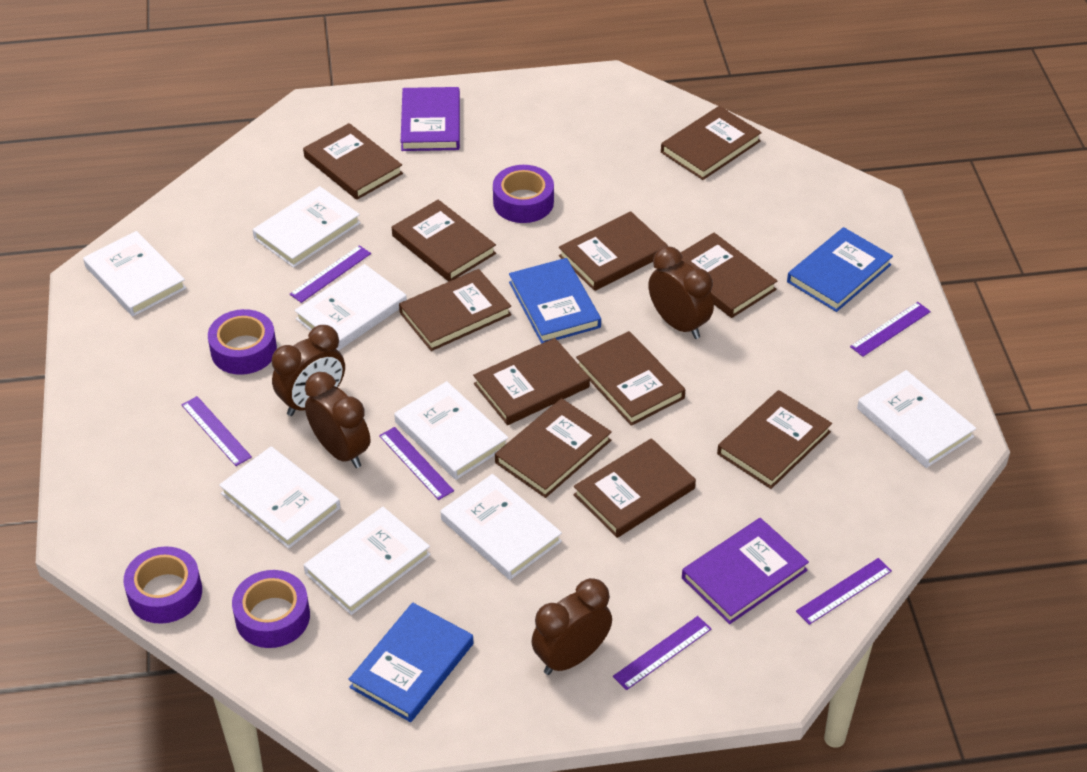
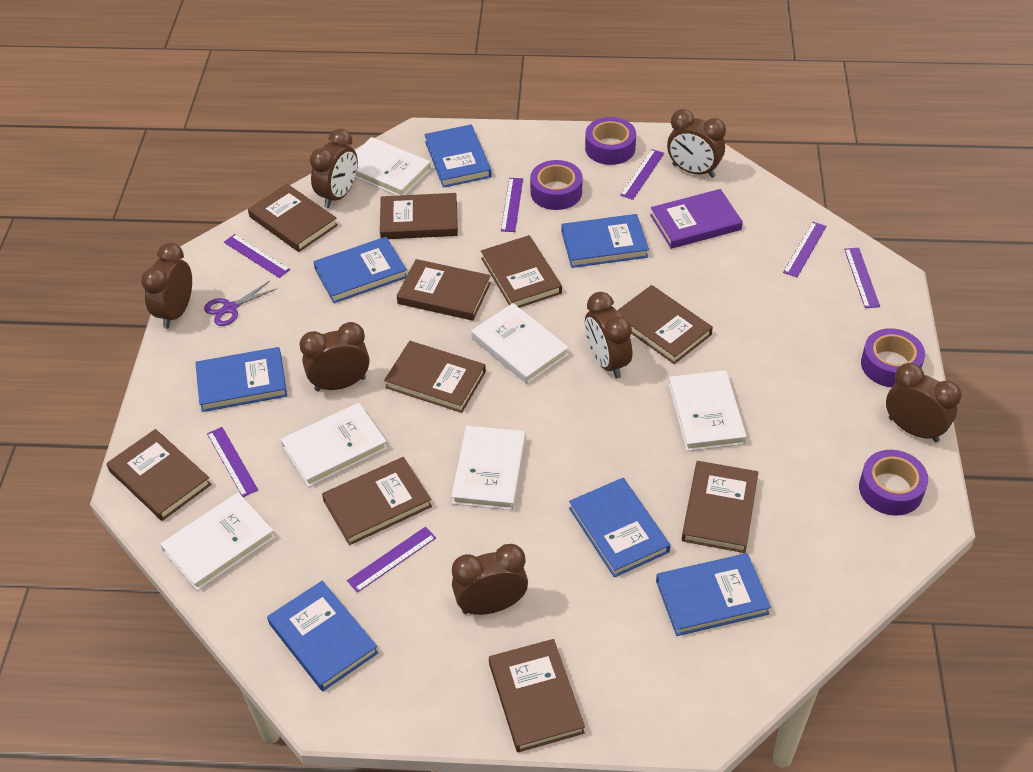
blue book: [348,602,473,722] [509,258,601,344] [787,227,893,312] = 3 -> [195,347,287,412] [267,581,378,691] [313,237,407,303] [424,125,492,188] [561,214,649,268] [569,478,670,577] [656,553,771,636] = 7
brown book: [303,123,403,200] [392,200,496,282] [399,269,512,351] [473,338,590,425] [495,398,612,498] [559,211,668,291] [573,438,696,538] [576,331,685,426] [661,106,762,180] [680,233,777,318] [717,390,832,489] = 11 -> [106,429,211,521] [248,184,338,252] [322,457,432,545] [380,193,458,239] [384,341,486,413] [397,259,491,321] [481,235,562,308] [489,639,585,752] [617,285,713,364] [682,461,758,553] = 10
brown clock: [272,325,345,416] [305,372,370,468] [531,578,612,675] [648,246,714,339] = 4 -> [141,243,192,329] [300,322,370,391] [310,129,358,208] [452,544,528,615] [585,292,632,379] [667,109,726,178] [886,363,962,442] = 7
purple book: [401,87,460,151] [682,518,809,624] = 2 -> [650,189,743,249] = 1
purple ruler: [181,396,252,466] [290,245,371,303] [379,427,454,500] [613,616,711,690] [796,558,892,625] [850,302,931,357] = 6 -> [207,427,258,497] [224,234,290,278] [347,527,436,593] [501,178,523,232] [620,149,664,200] [783,222,826,277] [844,248,880,308] = 7
purple scissors: none = 0 -> [204,281,276,326] = 1
white book: [83,231,186,316] [219,446,340,549] [253,186,361,268] [295,264,407,351] [304,507,431,615] [394,381,508,480] [441,474,562,580] [857,370,976,468] = 8 -> [160,493,275,591] [281,403,388,487] [355,137,431,196] [451,426,526,510] [471,303,569,384] [668,370,747,451] = 6

